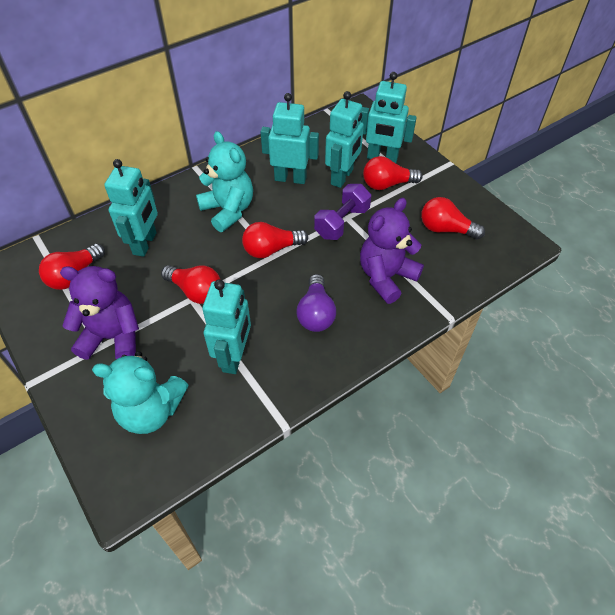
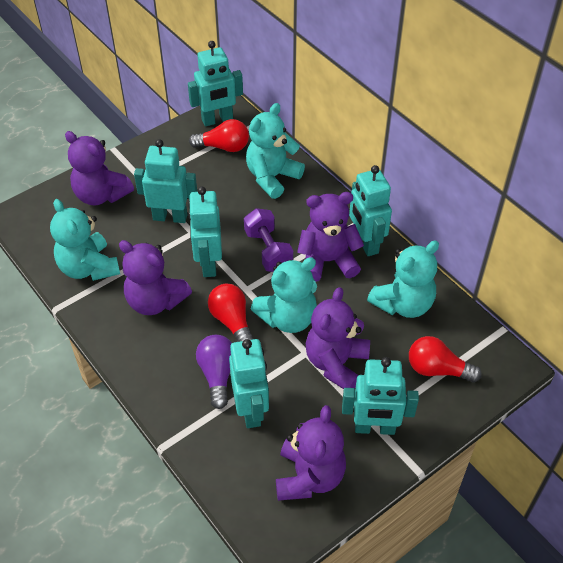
purple teddy bear: [60,266,139,360] [360,198,424,304] = 2 -> [65,131,134,206] [119,240,192,315] [276,405,346,501] [297,192,364,282] [306,287,370,389] = 5
red light bulb: [39,244,105,290] [161,265,221,304] [242,222,308,258] [363,156,423,190] [421,197,485,240] = 5 -> [189,119,249,152] [208,284,253,342] [409,336,482,382] = 3
turquoise robot: [104,159,158,257] [202,279,251,374] [261,93,319,184] [325,91,364,188] [362,72,417,163] = 5 -> [134,139,197,223] [188,41,243,126] [188,186,222,277] [229,339,269,428] [342,357,419,435] [349,165,392,256] = 6
turquoise teddy bear: [92,351,189,434] [196,131,253,232] = 2 -> [50,199,120,281] [246,103,305,199] [251,257,317,333] [367,240,439,318] = 4

